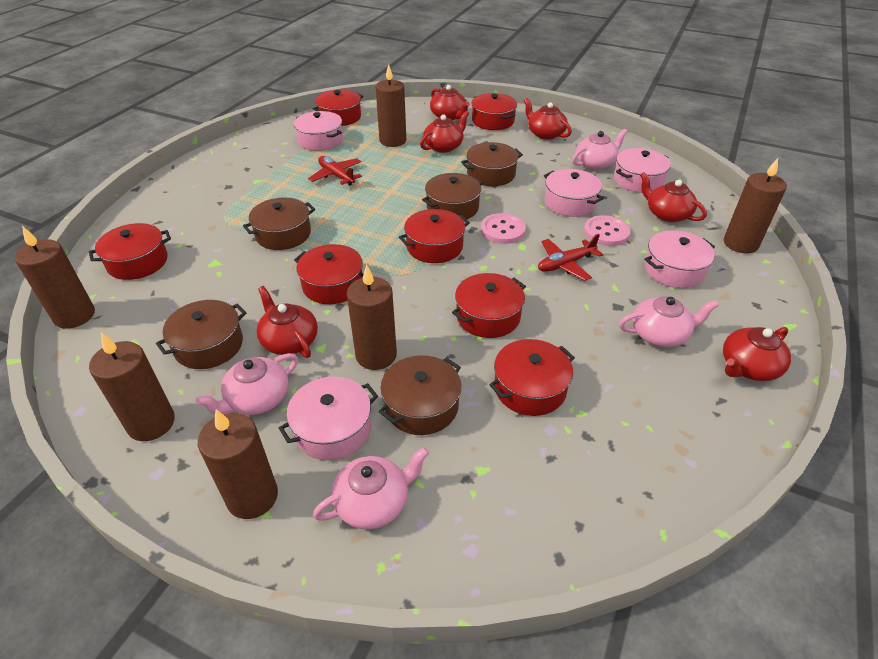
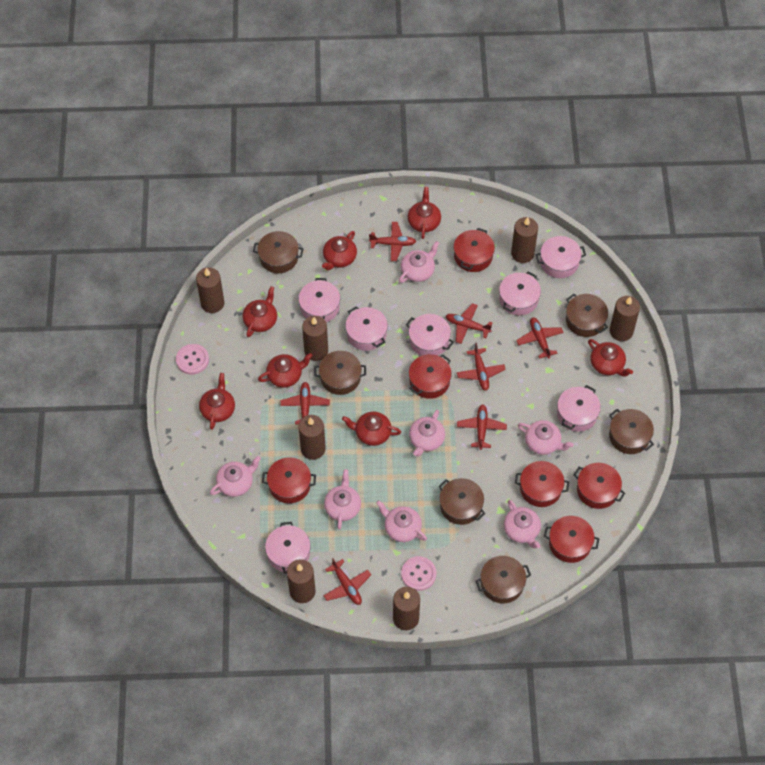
brown candle: [15,226,95,329] [89,333,175,441] [198,409,278,519] [347,264,397,370] [375,64,406,147] [724,158,787,254] = 6 -> [196,267,224,313] [287,559,316,603] [298,415,326,460] [302,316,328,361] [393,587,420,631] [511,217,538,263] [610,296,640,341] = 7
brown pot: [156,300,246,369] [243,197,315,250] [379,355,461,435] [422,173,483,219] [461,142,523,186] = 5 -> [253,231,304,273] [314,351,366,395] [438,478,485,525] [475,556,531,603] [566,294,608,337] [609,409,654,454] = 6
pink pot: [279,376,378,460] [294,111,343,151] [544,169,604,217] [614,148,671,193] [645,230,715,288] = 5 -> [265,522,311,574] [299,278,340,322] [345,306,388,351] [406,314,454,356] [499,272,541,315] [535,236,586,278] [557,385,601,432] = 7
pink teapot: [196,353,298,415] [313,447,429,529] [572,129,628,170] [619,296,719,347] = 4 -> [210,456,261,497] [324,469,361,529] [376,500,427,542] [399,241,439,283] [409,409,445,457] [504,500,541,548] [518,420,574,455] = 7
red plane: [308,156,362,186] [538,234,603,281] = 2 -> [280,382,330,424] [323,558,371,605] [369,222,416,261] [446,303,493,344] [457,343,506,391] [457,404,507,450] [516,317,564,359] = 7
red pot: [89,223,171,280] [294,244,364,304] [313,90,363,126] [399,209,470,263] [452,273,526,338] [471,93,517,130] [489,339,575,416] = 7 -> [262,457,316,504] [409,354,452,399] [454,228,495,272] [515,461,569,507] [544,516,599,563] [573,463,625,509] = 6
red teapot: [256,286,318,358] [420,111,469,153] [430,85,470,120] [524,98,572,140] [640,172,707,222] [723,327,791,381] = 6 -> [199,373,235,430] [242,286,277,337] [258,353,313,388] [322,231,357,271] [342,411,401,446] [408,187,441,239] [588,339,633,377] = 7

